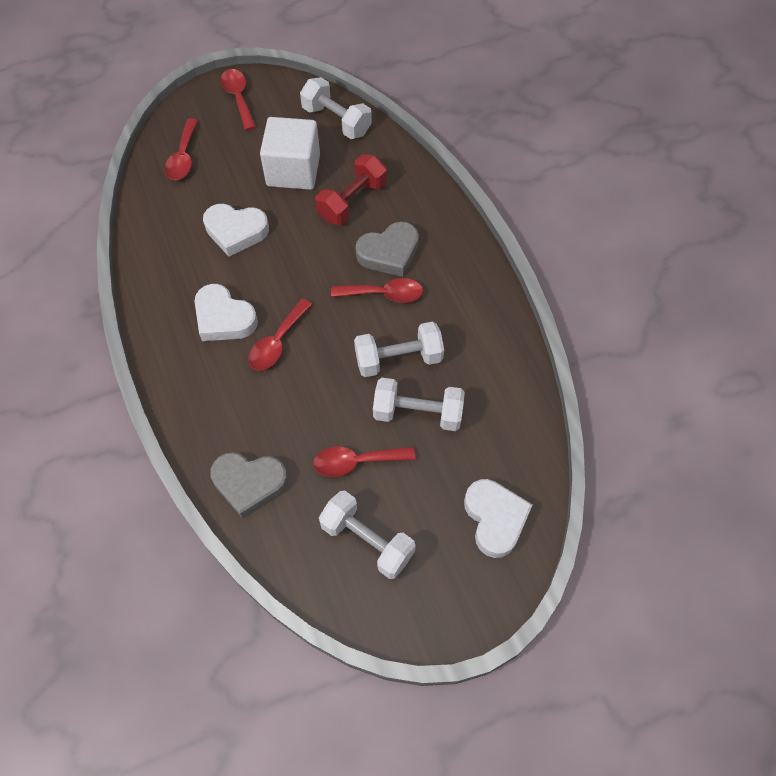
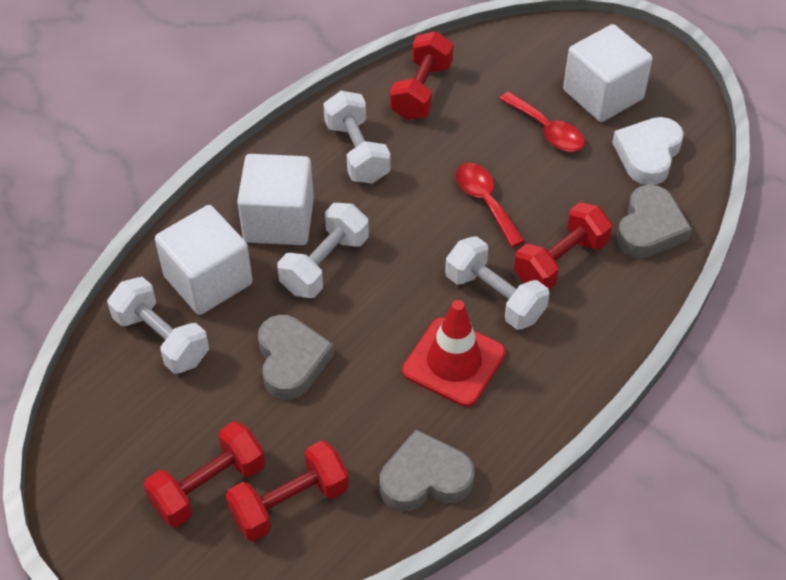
grey heart: [210,452,288,519] [355,222,419,277] = 2 -> [258,315,334,400] [380,429,475,511] [617,185,692,258] = 3
red dumbbell: [315,154,387,225] = 1 -> [144,421,265,527] [226,441,349,541] [390,31,454,120] [514,202,612,290] = 4
red spoon: [165,119,198,180] [220,69,256,130] [248,298,312,371] [313,446,415,477] [331,278,423,303] = 5 -> [456,163,525,247] [499,91,585,152] = 2
red traffic cone: none = 0 -> [402,300,506,407] = 1
white cube: [260,117,320,190] = 1 -> [155,205,253,315] [237,154,314,245] [563,24,653,122] = 3
white heart: [195,284,258,341] [203,204,269,257] [464,479,532,558] = 3 -> [612,117,684,185] = 1

